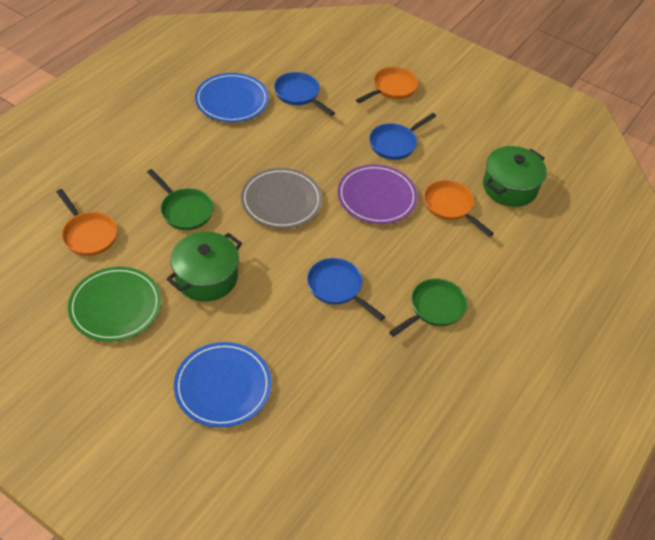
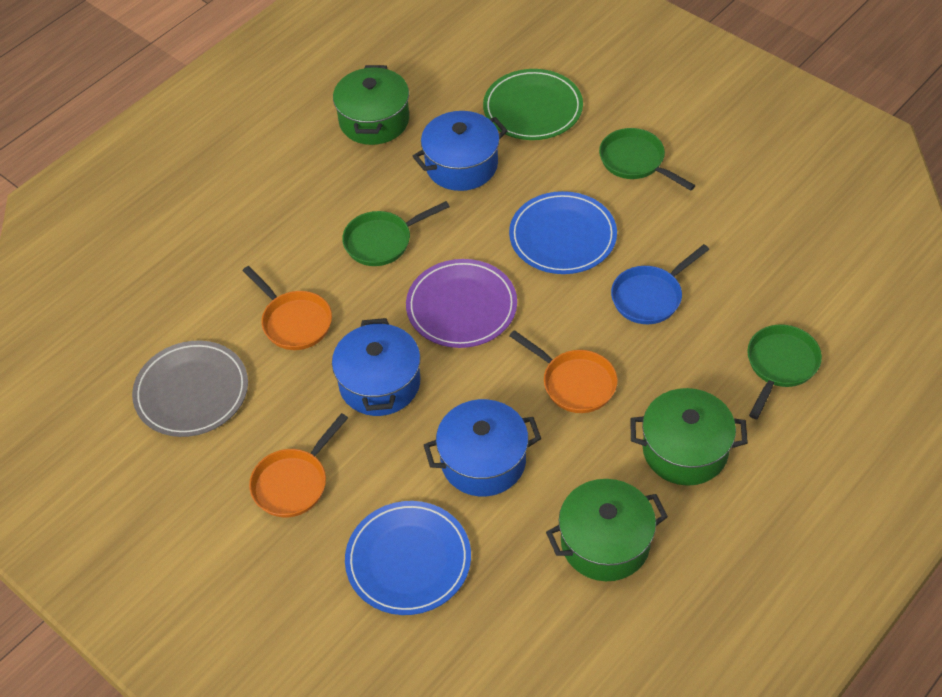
blue pan: [274,72,335,116] [307,258,385,321] [369,113,436,160] = 3 -> [611,244,709,324] = 1
blue pot: none = 0 -> [332,318,421,416] [413,111,508,191] [424,399,541,497] = 3
green pan: [147,169,214,230] [389,278,467,337] = 2 -> [342,201,450,266] [599,128,695,191] [747,325,822,419] = 3
green pot: [166,232,242,302] [483,146,547,207] = 2 -> [333,65,409,145] [546,479,668,581] [630,388,748,486] = 3

